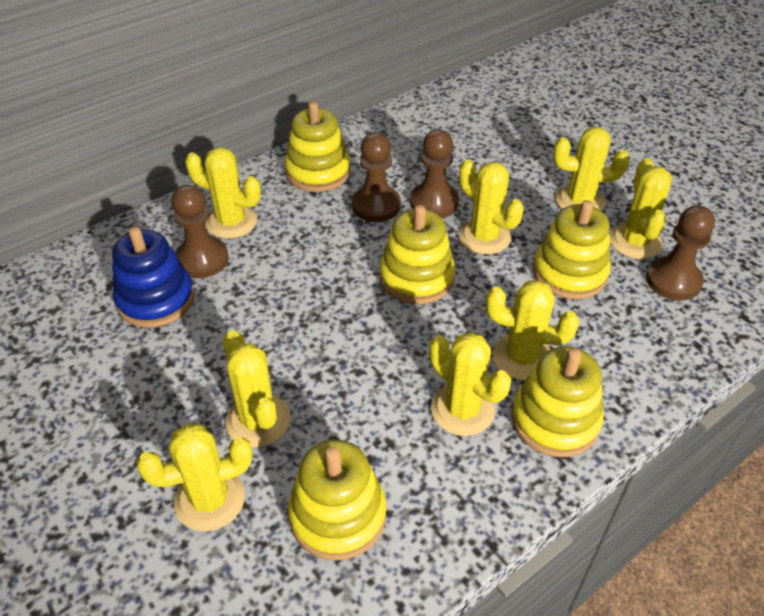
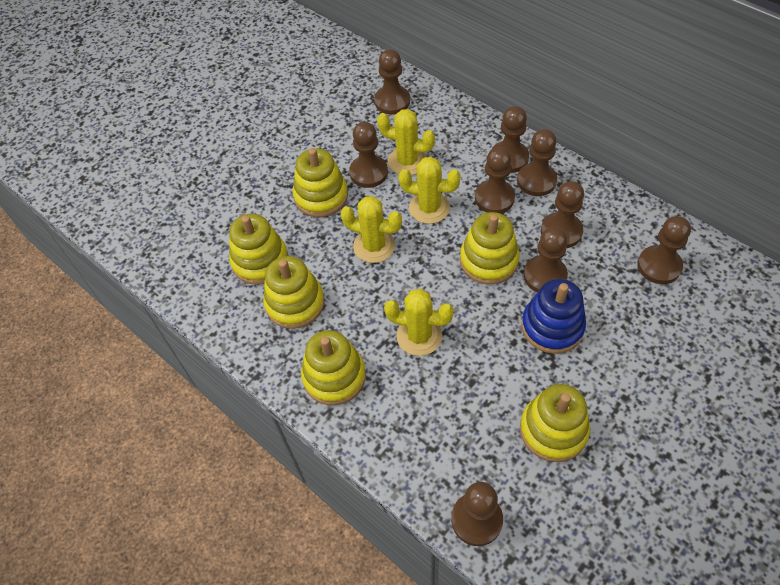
brown pawn: [171,185,229,278] [352,133,401,222] [410,129,459,218] [646,205,715,300] = 4 -> [349,122,388,188] [374,49,410,115] [451,482,503,546] [475,147,515,213] [492,106,529,173] [517,129,557,196] [524,227,568,292] [541,181,584,248] [638,216,691,284] = 9
yellow cactus: [136,424,253,531] [185,147,261,239] [223,330,291,447] [429,332,511,436] [459,159,524,254] [486,280,579,381] [553,127,630,211] [609,158,672,259] = 8 -> [340,196,402,263] [377,109,435,175] [384,289,454,356] [398,157,461,224] = 4
yellow stacking toy: [285,101,351,192] [288,440,386,560] [380,205,455,304] [511,346,604,457] [533,200,611,299] = 5 -> [229,214,288,285] [263,256,325,329] [293,148,348,217] [301,330,366,405] [460,212,519,284] [520,384,590,462] = 6

